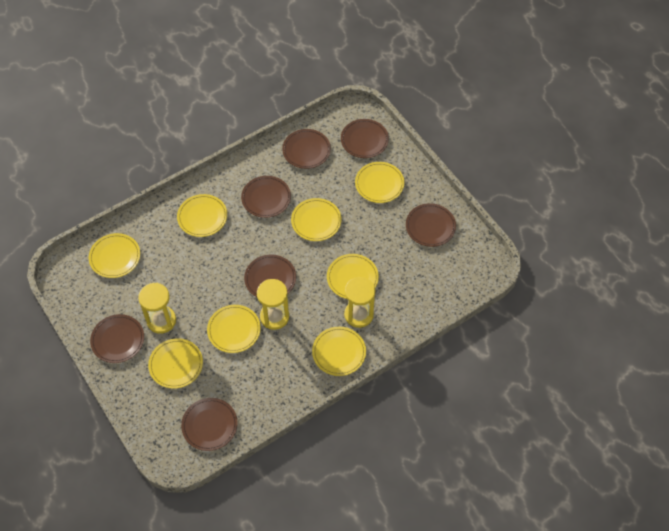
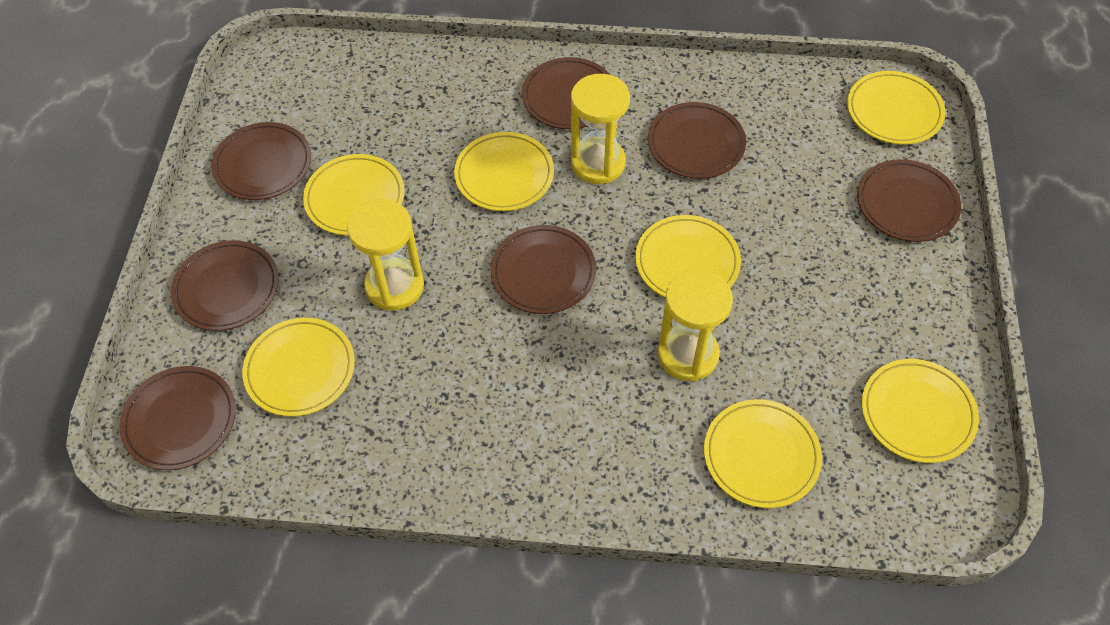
yellow plate: [89,233,140,278] [148,338,203,389] [177,194,227,237] [207,305,261,353] [291,198,341,241] [312,327,366,376] [327,254,379,299] [355,162,404,203] = 8 -> [242,318,355,416] [303,154,405,235] [454,132,554,211] [635,215,741,297] [704,399,822,508] [847,71,945,145] [862,359,979,463] = 7

